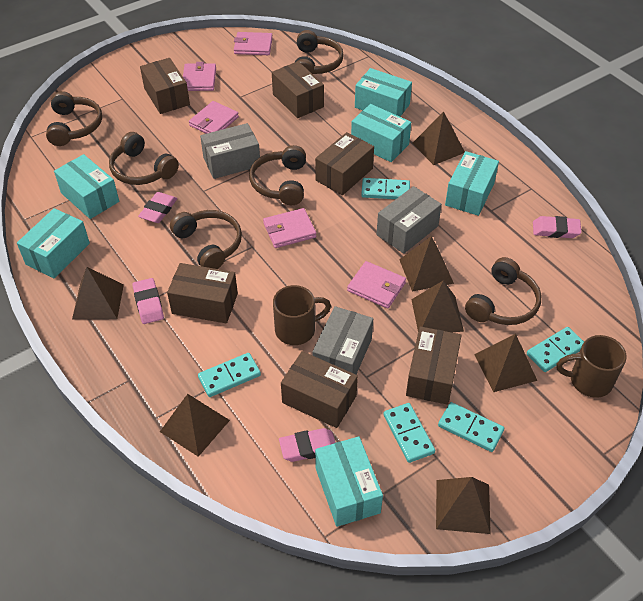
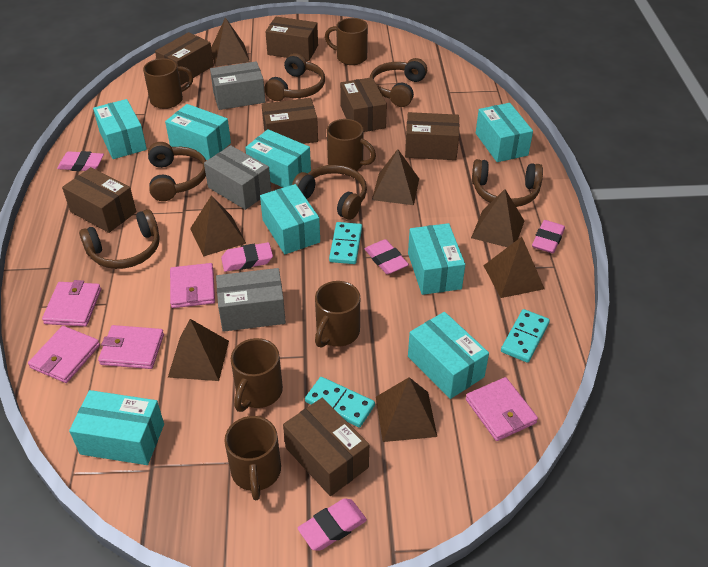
brown box: [140,58,190,114] [167,263,238,323] [272,61,324,118] [281,351,358,428] [315,132,374,195] [406,326,462,405] = 6 -> [62,167,136,233] [155,32,214,85] [262,98,318,144] [265,17,318,61] [283,398,369,496] [340,77,387,132] [405,112,459,160] = 7
brown mug: [273,285,331,345] [557,335,627,398] = 2 -> [143,58,193,109] [224,416,281,500] [231,338,283,412] [315,281,360,348] [325,18,368,65] [327,119,376,171] = 6
pink eraser: [132,278,164,324] [138,192,177,223] [279,428,336,462] [533,216,581,238] = 4 -> [57,151,104,171] [221,242,273,272] [298,498,367,551] [365,239,409,274] [532,220,565,253] = 5
turquoise box: [17,208,90,279] [54,154,119,219] [315,436,383,527] [351,104,411,162] [355,68,412,117] [445,151,499,216] = 6 -> [69,390,164,465] [93,99,147,159] [165,104,231,160] [245,129,311,188] [260,184,320,254] [408,223,465,295] [408,312,489,399] [476,103,533,162] = 8
turquoise domino: [198,353,261,397] [361,178,410,199] [383,403,435,463] [438,402,504,452] [527,327,584,372] = 5 -> [305,377,375,427] [329,222,362,264] [501,309,550,363] = 3

